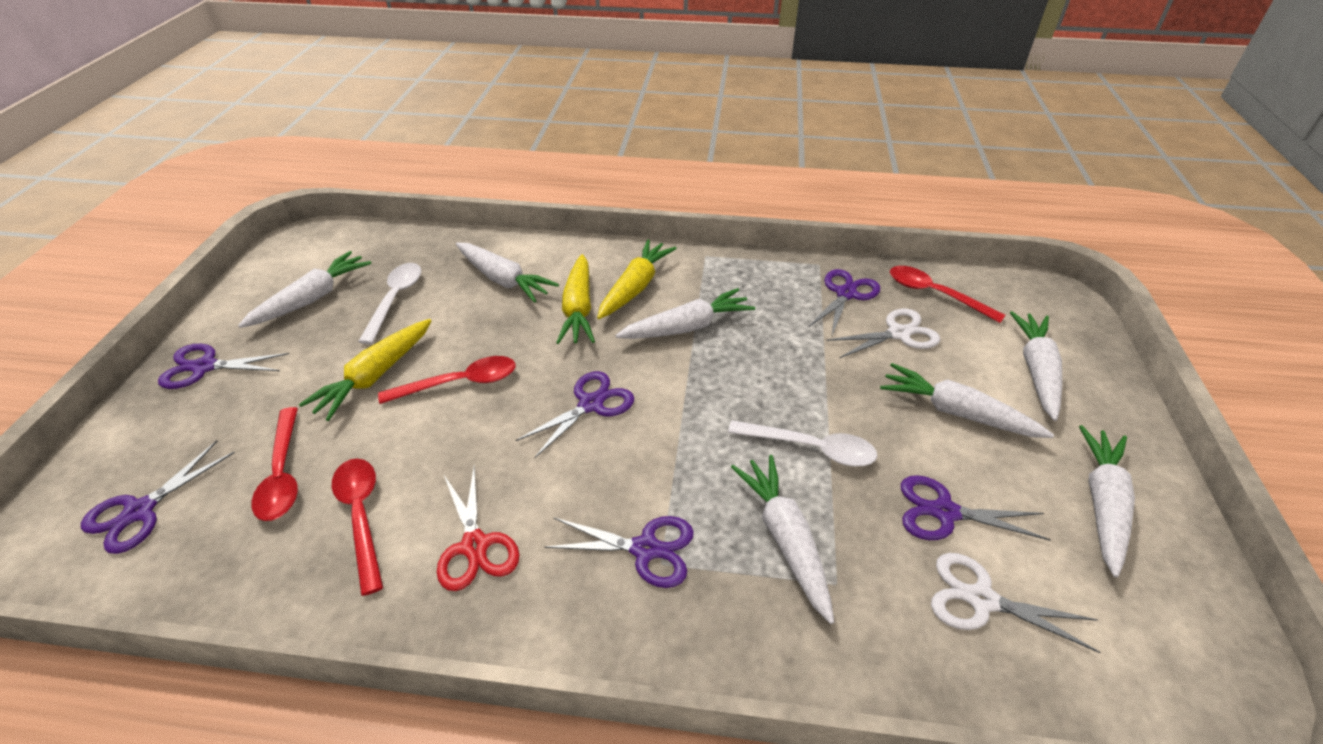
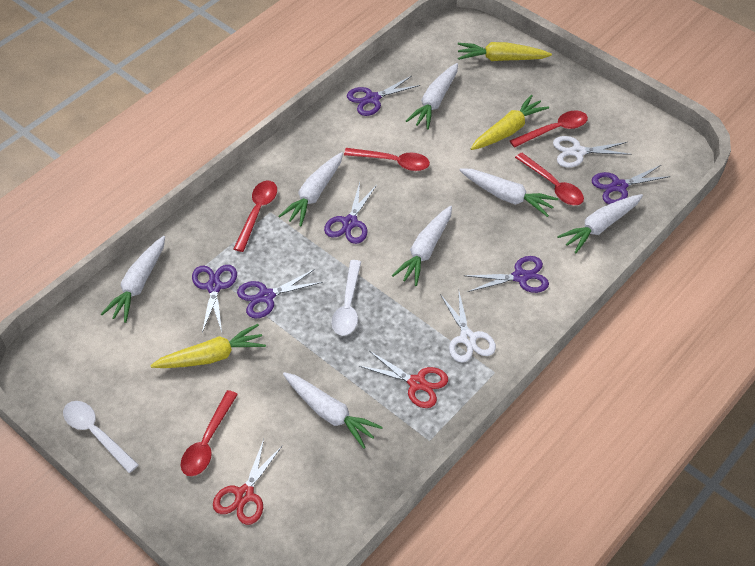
red scissors: [437,467,520,591] = 1 -> [213,439,283,525] [359,351,448,408] = 2
red spoon: [252,407,298,521] [332,458,383,596] [378,356,516,404] [890,266,1006,323] = 4 -> [181,390,238,476] [233,181,277,252] [344,148,430,171] [510,111,588,148] [515,153,584,205] = 5

